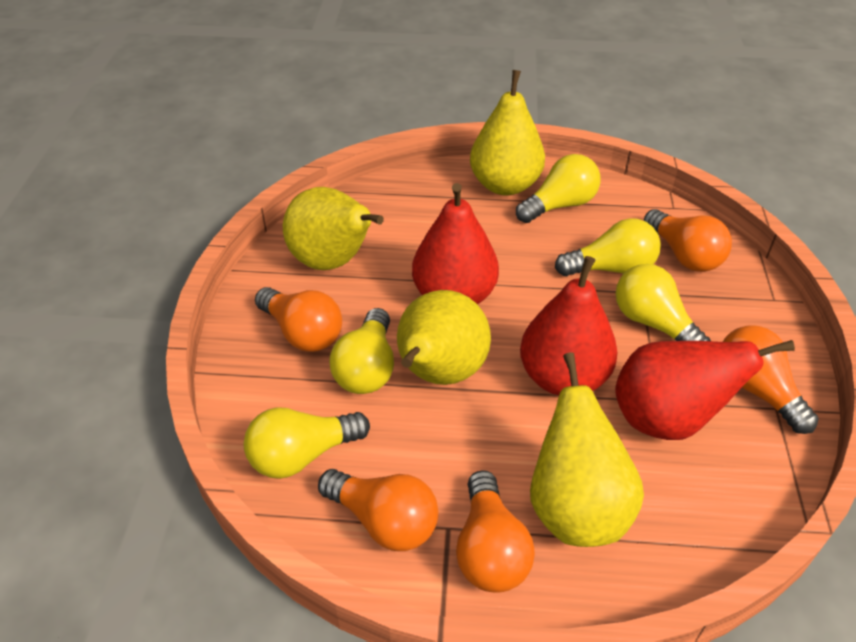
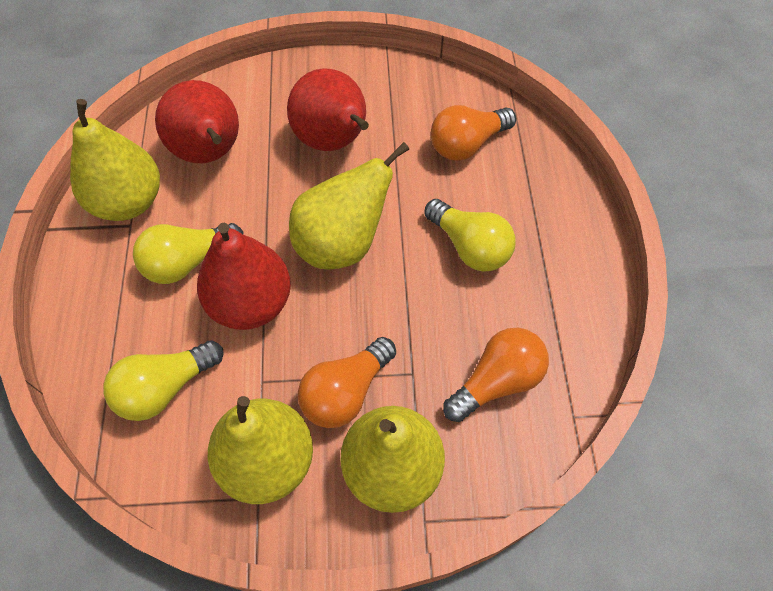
orange light bulb: [255,287,342,352] [318,469,439,551] [456,470,535,593] [644,209,732,272] [723,326,819,434] = 5 -> [298,337,396,428] [431,105,516,161] [443,328,549,422] = 3
yellow light bulb: [244,407,370,479] [329,308,394,394] [516,154,601,223] [555,218,661,276] [615,264,711,341] = 5 -> [103,340,224,421] [133,223,243,284] [424,199,516,271] = 3

